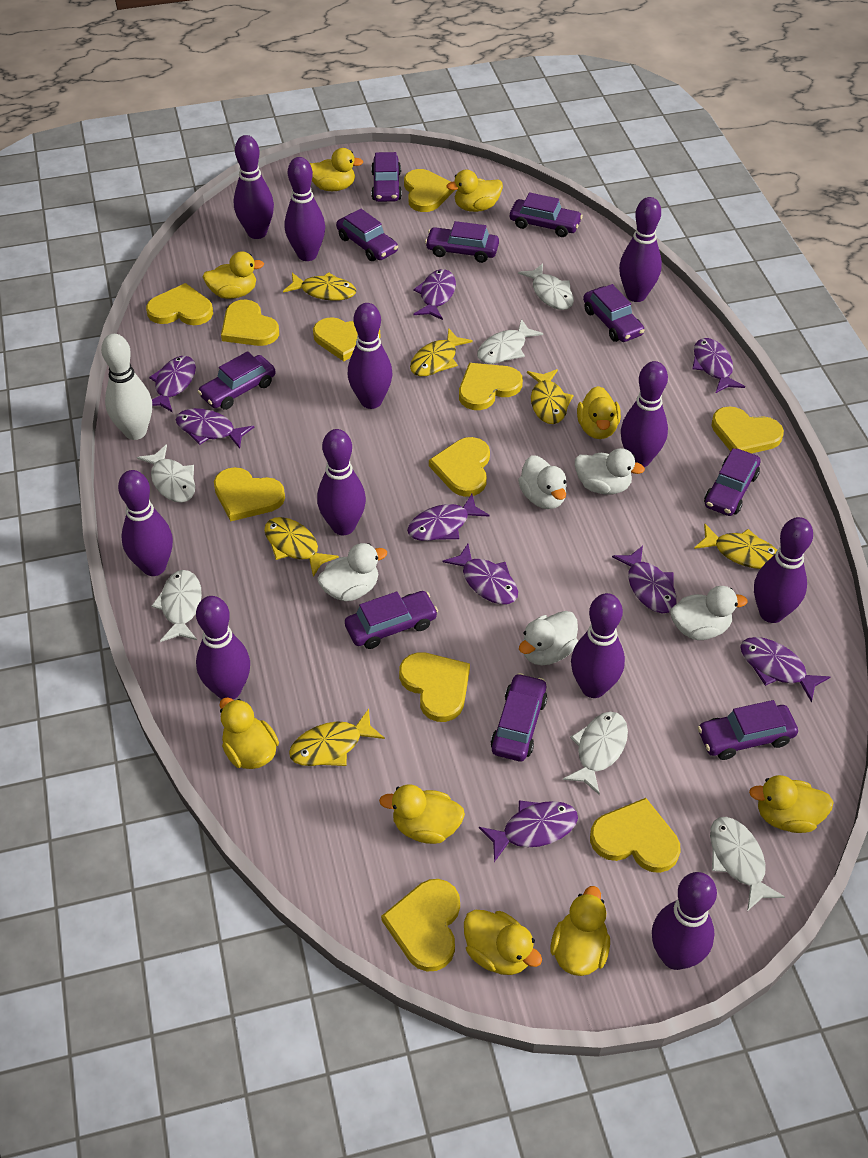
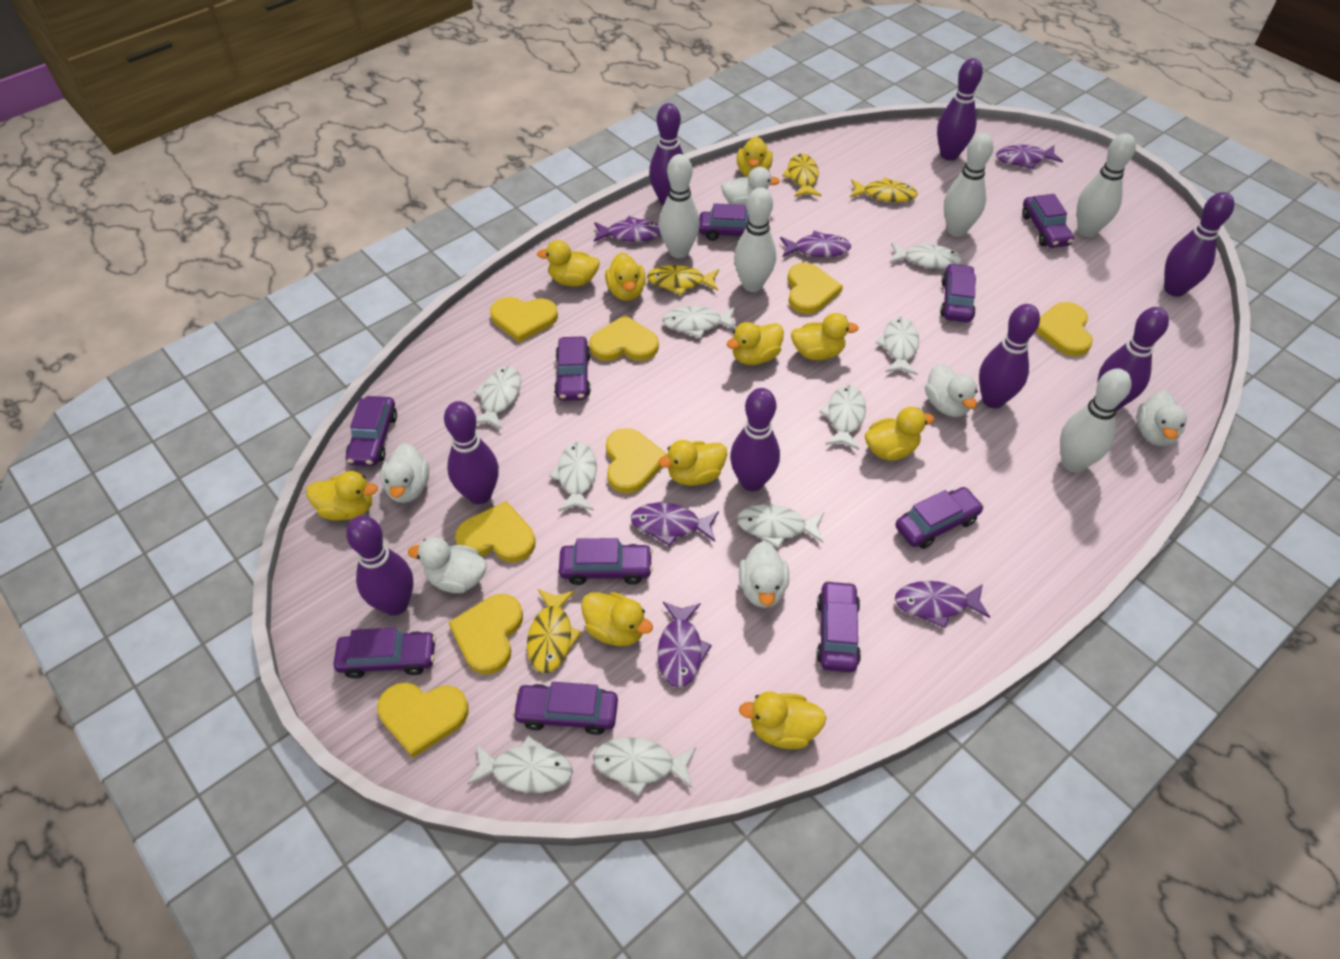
purple bowling pin: [118,470,173,576] [196,596,250,699] [234,135,274,239] [285,157,325,261] [317,429,366,535] [348,303,392,409] [571,593,625,698] [619,197,662,302] [621,361,668,467] [652,872,717,970] [754,517,813,623] = 11 -> [346,516,413,616] [444,401,499,504] [649,103,684,206] [730,388,780,491] [937,58,983,161] [979,304,1040,408] [1098,307,1169,410] [1164,192,1234,297] = 8
purple fish: [149,356,196,413] [176,408,254,449] [407,494,490,541] [413,269,456,320] [442,544,518,604] [479,800,578,862] [612,546,677,613] [692,338,745,394] [740,637,830,702] = 9 -> [594,216,661,242] [631,503,719,546] [657,602,712,687] [780,231,851,257] [895,581,990,628] [996,145,1063,169] = 6
white bowling pin: [101,334,152,440] = 1 -> [659,154,700,258] [734,187,776,292] [944,133,994,237] [1060,368,1131,472] [1077,133,1136,237] = 5
white duck: [317,543,387,601] [518,455,567,509] [519,611,578,665] [575,448,645,495] [670,586,748,640] = 5 -> [381,443,429,503] [408,537,487,593] [721,167,780,210] [739,541,789,608] [925,364,978,417] [1137,391,1187,446] = 6
white fish: [137,444,195,503] [152,570,202,642] [477,319,543,364] [518,263,574,310] [563,712,628,795] [710,817,785,911] = 6 -> [467,736,573,793] [473,366,521,429] [549,442,597,512] [593,737,696,796] [662,306,737,338] [737,504,824,548] [819,385,866,450] [876,317,919,375] [890,241,962,269] = 9
yellow duck: [202,251,264,299] [219,697,279,769] [310,148,363,191] [379,784,465,844] [446,169,503,212] [464,910,542,975] [551,886,610,976] [577,386,621,439] [749,775,834,833] = 9 -> [306,471,378,521] [537,240,600,286] [581,592,653,646] [605,252,646,301] [658,440,727,486] [727,322,784,365] [737,136,773,178] [739,691,826,749] [791,313,859,360] [865,407,934,461] = 10
yellow fish: [264,517,339,577] [283,272,356,301] [289,709,385,766] [410,328,473,376] [527,369,573,424] [694,523,777,569] = 6 -> [527,589,582,673] [647,265,719,296] [782,154,822,197] [850,177,918,202] = 4
yellow heart: [146,283,213,325] [214,467,285,521] [221,300,279,346] [313,317,380,361] [381,879,460,971] [399,652,470,722] [404,169,455,212] [429,437,490,497] [459,363,523,410] [590,798,680,873] [711,406,784,453] = 11 -> [377,682,469,758] [448,594,523,674] [455,501,536,562] [490,297,558,343] [589,315,659,361] [606,428,668,494] [787,263,843,314] [1035,302,1093,356] = 8

